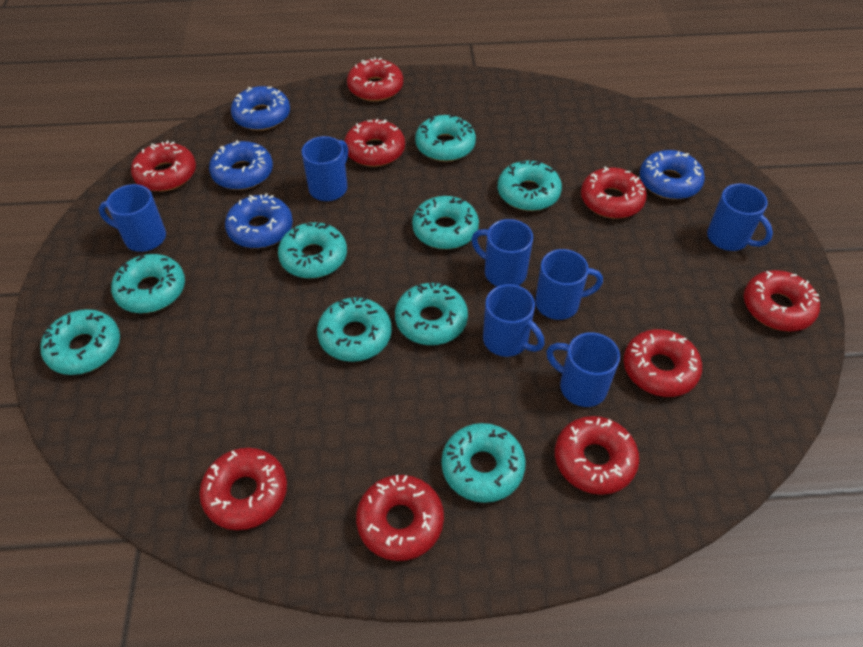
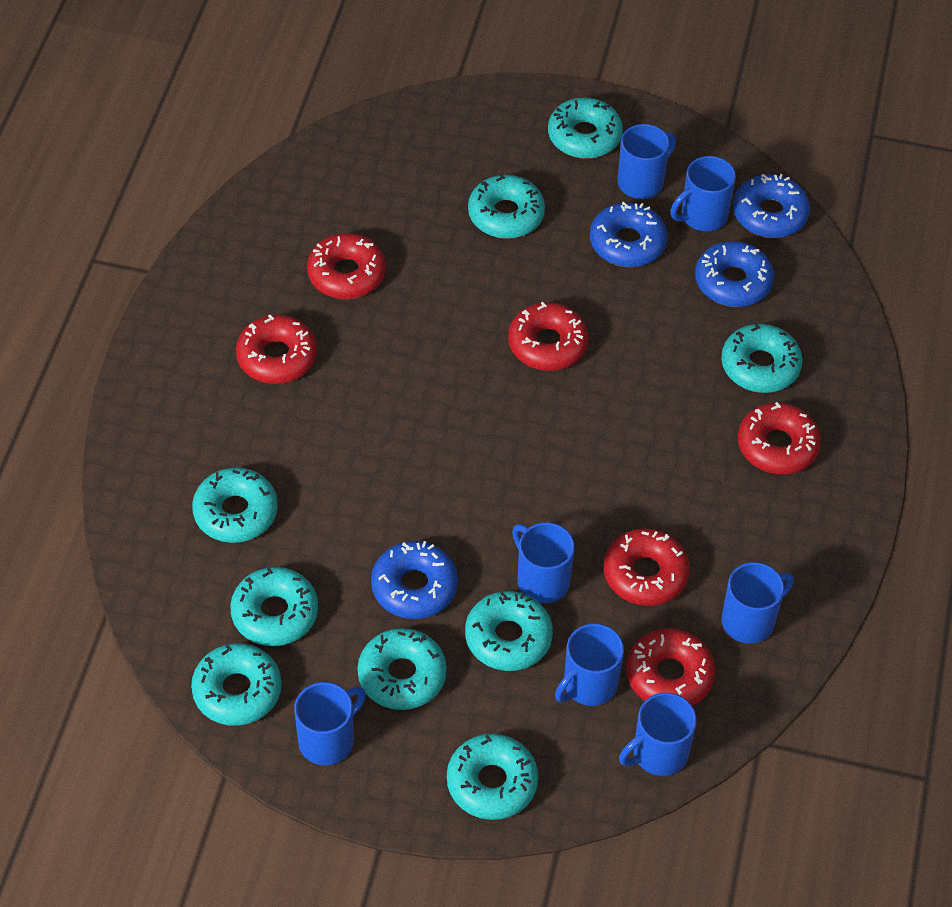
red donut: [131,141,196,191] [199,448,287,530] [344,119,405,167] [347,57,403,101] [356,475,444,561] [555,416,639,495] [581,167,647,218] [623,329,702,397] [744,270,820,331] = 9 -> [236,315,317,384] [307,233,386,299] [508,302,589,371] [604,528,690,606] [626,628,715,706] [738,402,821,475] = 6

